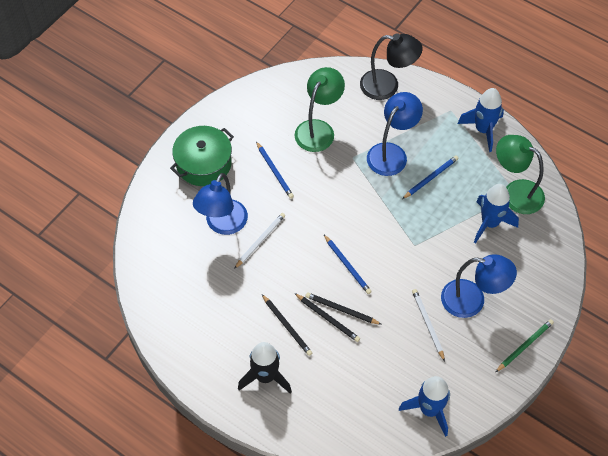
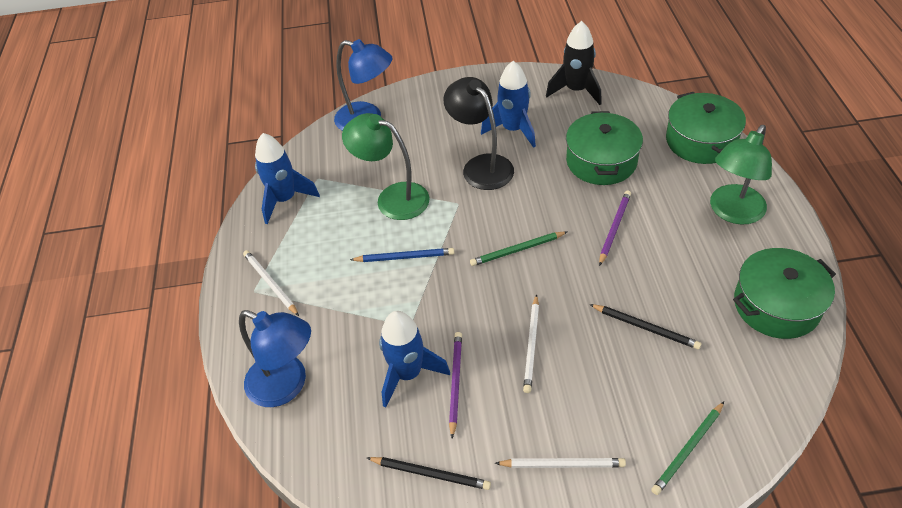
black pencil: [262,294,312,356] [295,293,360,342] [305,292,382,325] = 3 -> [367,457,491,490] [589,304,701,349] = 2
blue lamp: [193,173,248,235] [367,92,423,176] [441,254,517,318] = 3 -> [239,310,311,407] [334,39,393,131] = 2
blue pencil: [256,142,294,199] [324,235,372,294] [402,155,459,199] = 3 -> [350,248,454,262] = 1
green pencil: [496,319,554,372] = 1 -> [470,231,568,266] [651,402,724,495] = 2
green pot: [170,126,234,186] = 1 -> [566,111,643,185] [666,92,746,164] [733,248,836,339] = 3
purple pencil: none = 0 -> [449,332,462,438] [599,191,631,266] = 2
white pencil: [234,213,285,269] [412,289,445,361] = 2 -> [243,250,299,316] [495,458,626,468] [523,294,539,393] = 3

